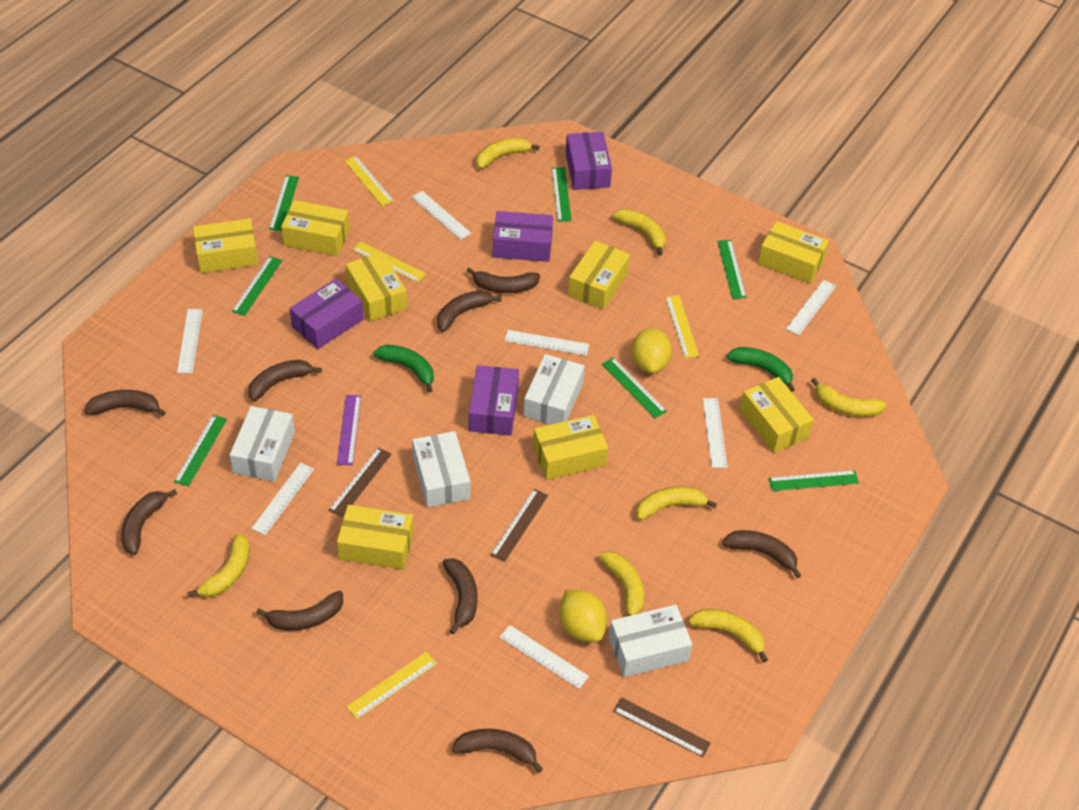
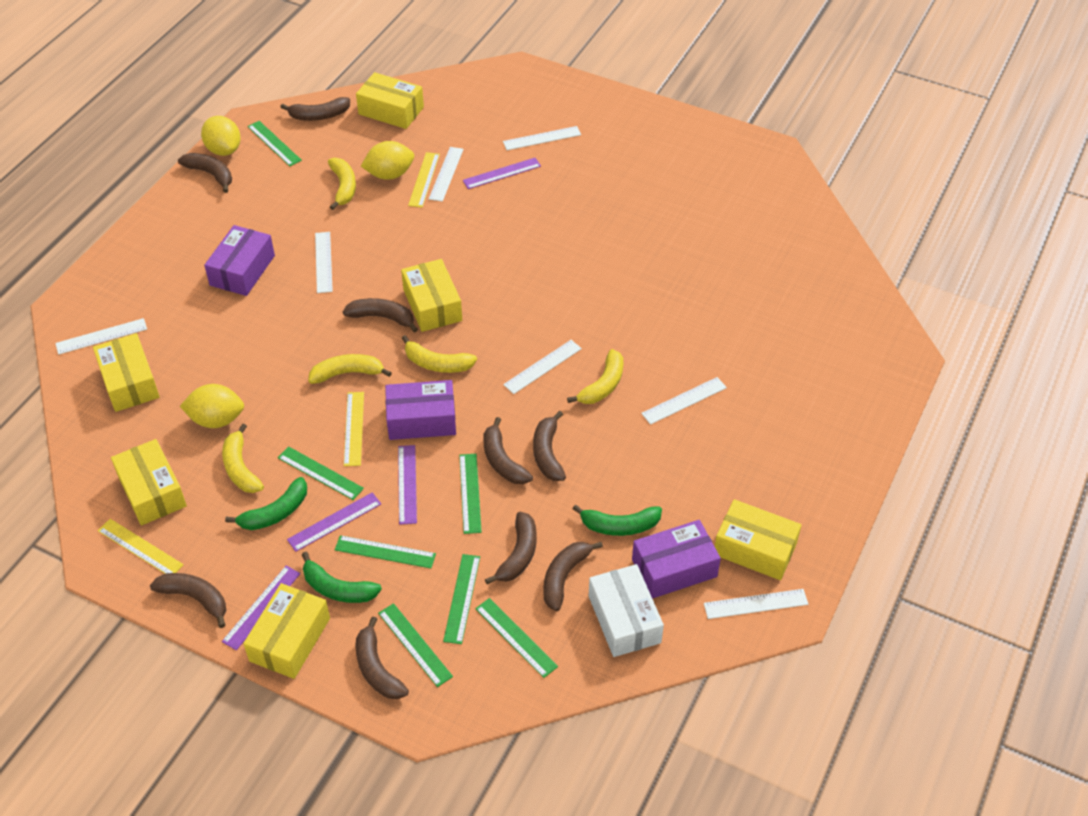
brown ruler: [329,447,392,517] [490,489,548,562] [613,697,711,757] = 3 -> none = 0
green banana: [373,345,434,393] [727,347,795,392] = 2 -> [225,477,307,530] [302,552,382,603] [572,504,662,536] = 3
purple box: [290,279,364,349] [469,365,519,436] [493,211,553,262] [566,132,612,190] = 4 -> [204,225,275,296] [385,380,456,440] [632,520,721,599] = 3
purple ruler: [337,395,361,465] = 1 -> [222,565,301,650] [287,492,381,552] [398,445,417,525] [463,158,541,189] = 4
white box: [230,406,295,481] [412,431,470,508] [524,354,585,425] [609,605,692,677] = 4 -> [589,564,664,657] = 1
yellow banana: [187,533,250,598] [476,138,540,169] [599,551,644,616] [613,209,666,255] [636,486,717,520] [688,609,768,663] [811,378,886,417] = 7 -> [222,424,264,493] [308,354,392,384] [328,158,356,210] [402,335,477,373] [567,349,623,404] = 5
yellow box: [193,218,258,273] [281,200,350,256] [337,505,414,570] [346,252,407,322] [533,415,608,480] [568,241,630,310] [740,377,814,453] [758,221,829,284] = 8 -> [93,333,160,412] [111,439,187,526] [243,583,330,679] [356,72,424,129] [401,259,462,332] [715,499,801,580] = 6
yellow lemon: [559,590,607,642] [631,328,672,373] = 2 -> [180,384,244,428] [201,116,241,156] [361,141,414,180] = 3
yellow ruler: [344,156,394,206] [346,652,437,719] [352,241,426,283] [665,295,699,358] = 4 -> [98,519,184,573] [344,392,364,466] [408,152,440,208] = 3

